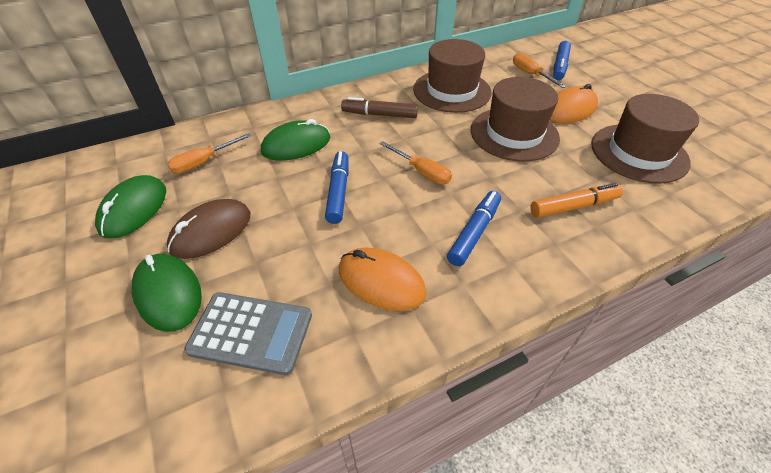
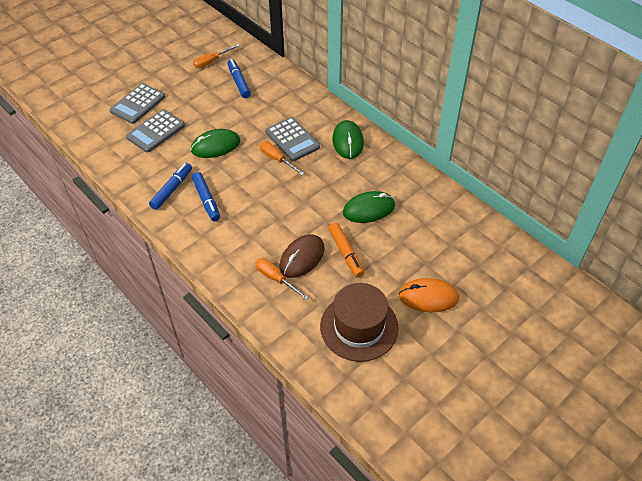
brown hat: [413,39,492,113] [471,77,560,162] [591,94,699,184] = 3 -> [320,283,399,362] = 1
brown marker: [341,97,418,118] = 1 -> none = 0
grey calculator: [184,292,312,375] = 1 -> [109,83,166,124] [126,109,185,153] [265,117,320,161] = 3
orange mouse: [339,247,426,311] [550,84,598,123] = 2 -> [399,278,459,312] = 1

